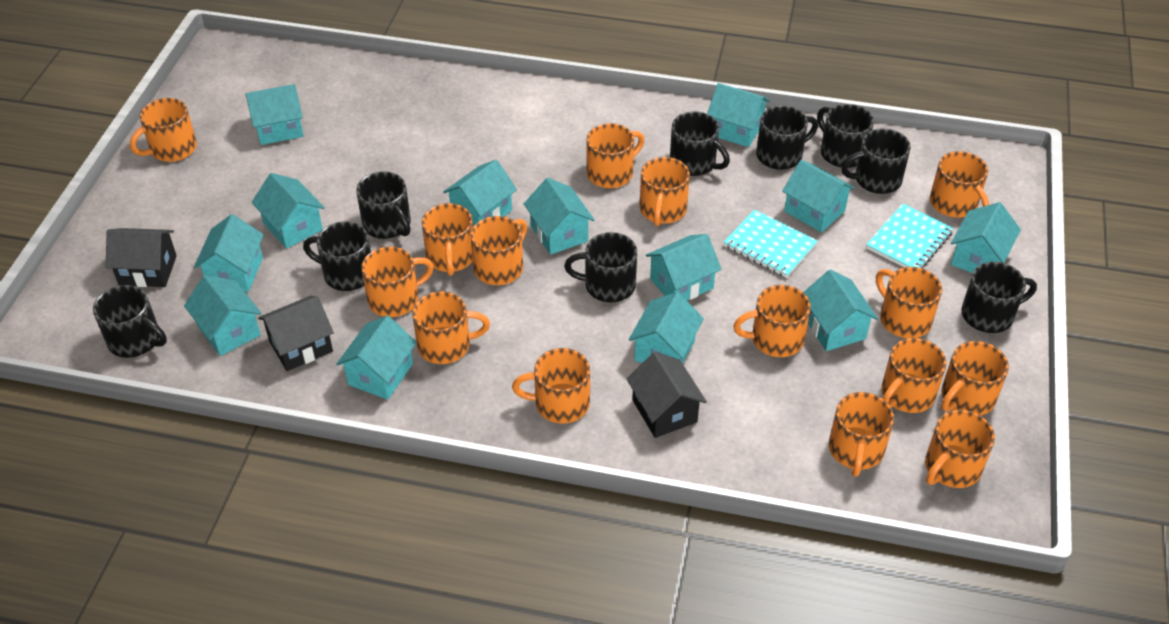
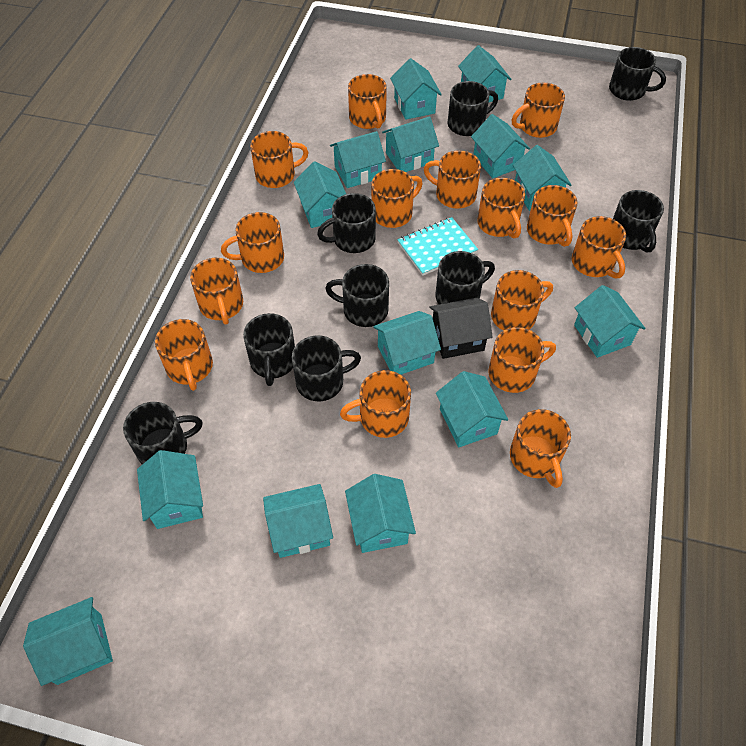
black house: [106,228,177,287] [258,296,334,371] [627,352,707,438] = 3 -> [429,298,493,359] = 1
turquoise house: [184,275,262,356] [194,214,264,292] [246,84,304,145] [252,173,325,249] [336,315,417,400] [443,160,517,226] [524,178,594,255] [629,292,704,364] [646,234,722,300] [707,83,770,147] [782,160,855,233] [803,269,878,351] [951,202,1021,273] = 13 -> [23,597,113,686] [137,450,203,529] [263,484,333,558] [294,161,346,228] [330,131,386,188] [345,474,416,553] [373,311,441,375] [382,116,439,172] [390,58,442,120] [436,371,508,447] [458,45,511,103] [471,114,530,178] [513,145,572,211] [574,285,645,358] = 14
turquoise notebook: [724,209,818,278] [866,204,954,269] = 2 -> [397,217,478,276] = 1

